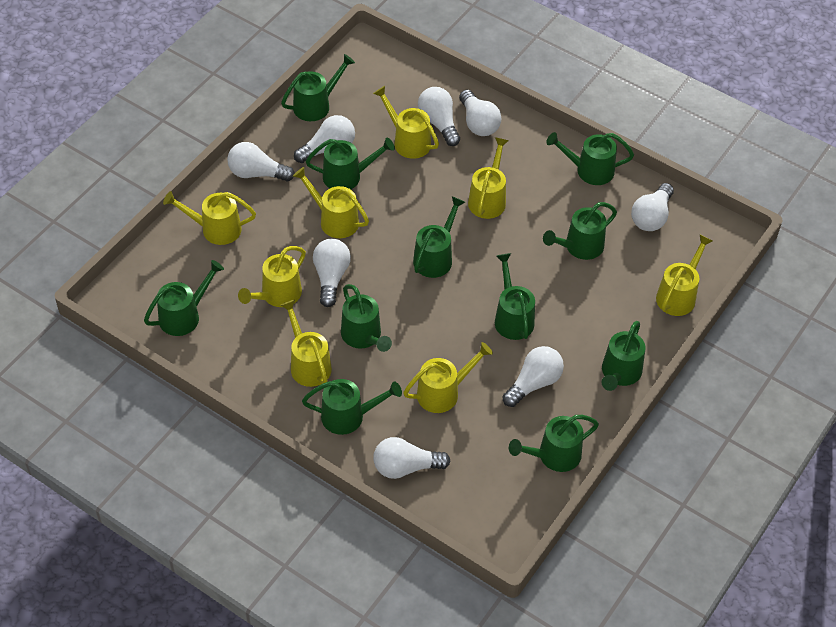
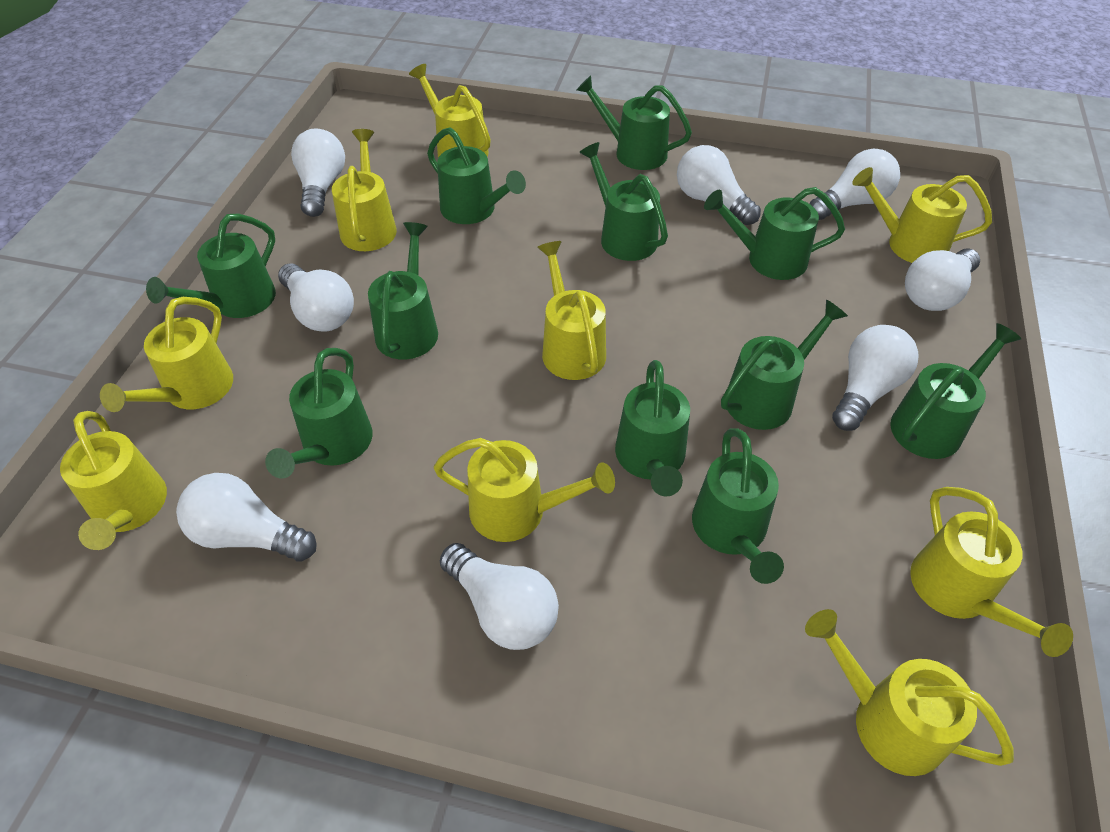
yellow watering can: [163,191,256,245] [238,246,306,307] [281,300,332,387] [293,167,369,238] [373,86,439,159] [403,342,493,413] [468,137,509,219] [656,234,713,316] = 8 -> [60,411,167,550] [100,297,233,412] [332,129,397,251] [409,64,491,158] [433,438,615,542] [537,241,606,380] [805,609,1014,776] [852,167,992,263] [910,487,1073,657] = 9

